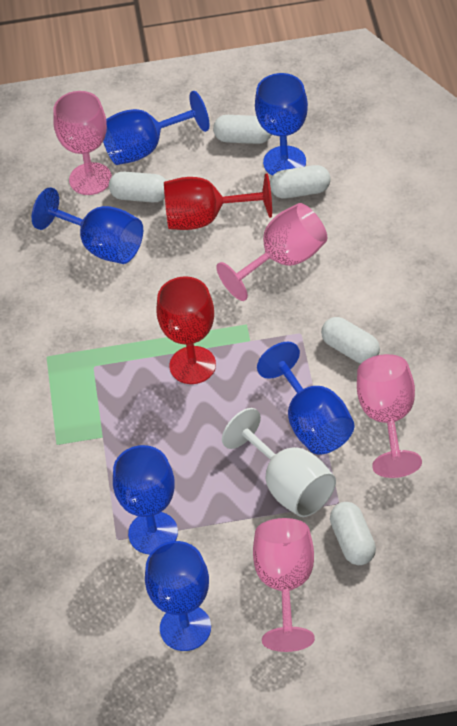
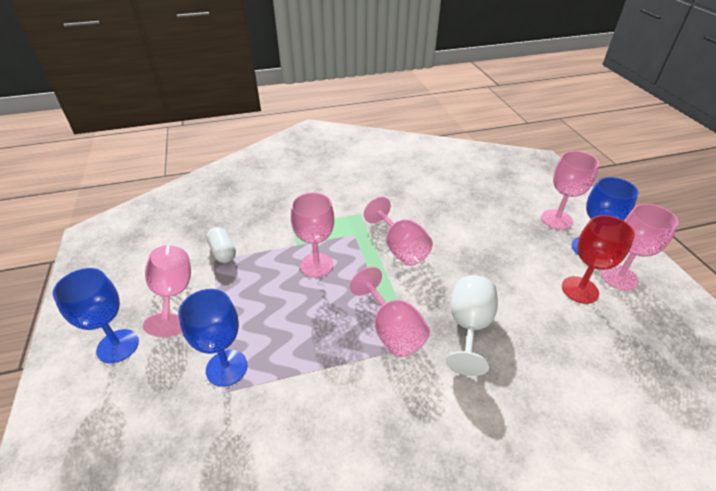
blue goblet: [32,187,143,264] [103,91,210,165] [113,445,178,555] [145,541,211,651] [255,73,308,176] [257,342,355,455] = 6 -> [53,268,139,363] [179,289,248,387] [571,177,638,254] = 3
pink goblet: [53,91,112,195] [216,203,327,301] [253,518,315,652] [357,354,422,478] = 4 -> [143,246,191,337] [291,192,334,278] [350,267,430,357] [364,197,433,266] [541,151,599,230] [601,204,678,291] = 6
red goblet: [157,276,216,384] [164,173,272,230] = 2 -> [562,215,635,304] = 1
white capsule: [109,172,166,202] [213,115,272,144] [270,165,331,199] [321,317,380,364] [330,502,376,565] = 5 -> [206,227,236,263] = 1

